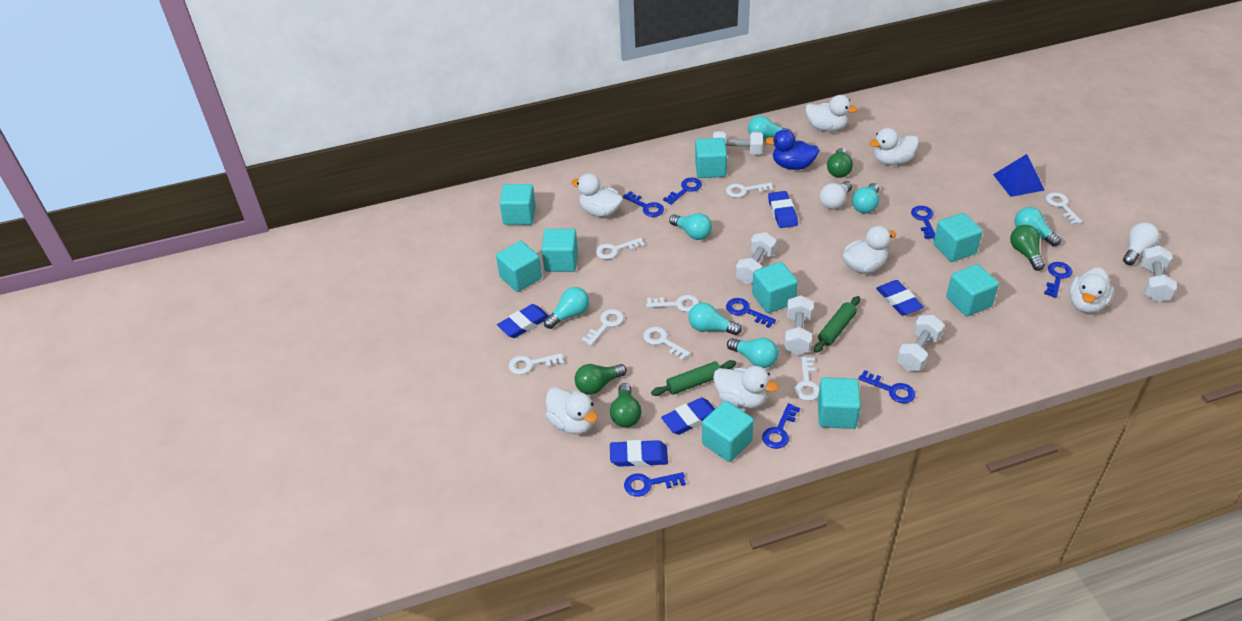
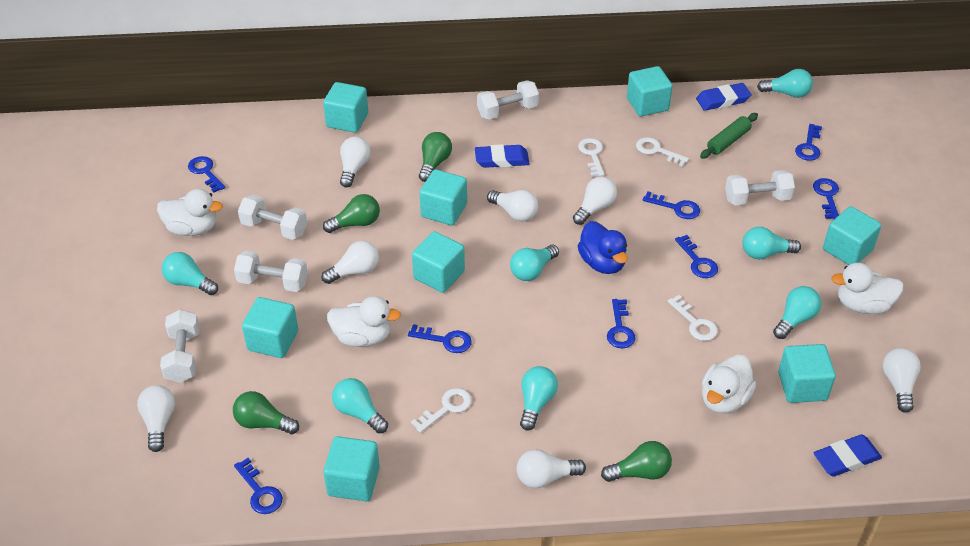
blue eraser: [497,304,549,338] [610,440,668,467] [661,397,715,435] [768,191,798,228] [876,280,924,316] = 5 -> [475,144,529,168] [696,83,751,111] [814,434,882,477] = 3
blue pyramid: [993,154,1044,197] = 1 -> none = 0
green rolling pin: [651,360,736,396] [814,296,860,353] = 2 -> [700,113,758,159] = 1
turquoise cube: [496,241,542,292] [500,184,536,225] [541,229,578,272] [695,138,727,178] [702,401,754,462] [752,262,798,313] [818,377,861,429] [933,213,982,262] [946,264,999,317] = 9 -> [242,297,298,358] [323,82,368,133] [323,436,380,501] [412,231,465,293] [420,169,467,226] [627,66,673,116] [778,344,836,403] [823,206,881,265] = 8
white duck: [546,387,598,434] [571,173,623,217] [713,366,778,409] [805,95,858,132] [843,226,896,274] [869,128,919,165] [1069,267,1114,313] = 7 -> [157,189,223,236] [327,296,401,347] [702,355,756,413] [831,263,904,314] = 4
white key: [509,353,564,375] [582,309,624,346] [596,238,645,259] [643,327,691,361] [646,295,699,312] [726,183,773,198] [794,357,819,401] [1046,192,1083,225] = 8 -> [411,388,472,433] [578,138,604,177] [636,137,689,167] [667,295,718,341] = 4
white light bulb: [819,181,852,209] [1123,222,1160,265] = 2 -> [137,385,175,452] [322,241,379,284] [340,136,371,188] [487,190,538,222] [517,449,586,488] [573,177,617,225] [883,348,921,413] = 7

